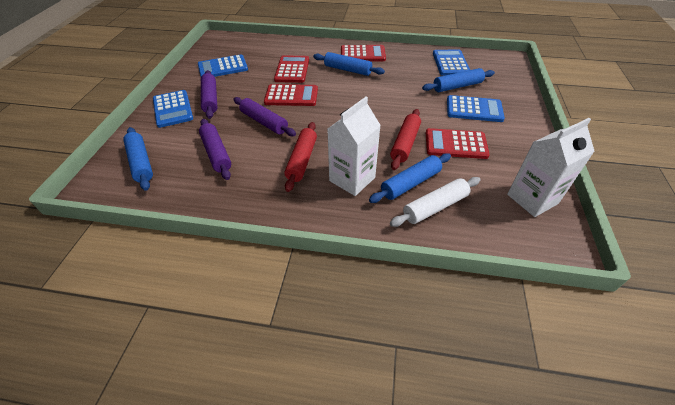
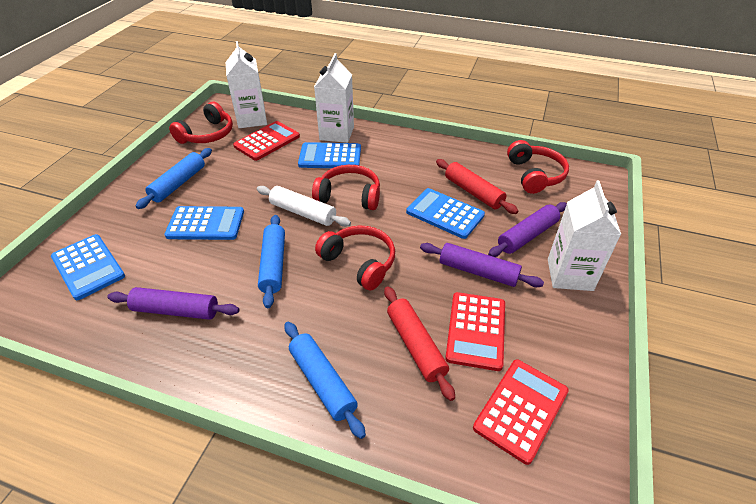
blue rolling pin: [123,127,153,191] [313,52,385,76] [369,153,451,203] [422,68,495,92] = 4 -> [135,148,212,209] [258,215,285,308] [284,322,366,439] = 3
red calculator: [264,84,318,106] [274,55,309,83] [341,45,386,61] [426,128,490,159] = 4 -> [233,121,300,161] [445,292,505,371] [473,360,569,465] = 3
red headphones: none = 0 -> [169,102,233,144] [312,165,380,210] [315,226,395,290] [507,140,569,194] = 4
white carton: [328,97,381,196] [507,118,595,217] = 2 -> [225,41,267,128] [314,53,354,143] [548,181,621,291] = 3

